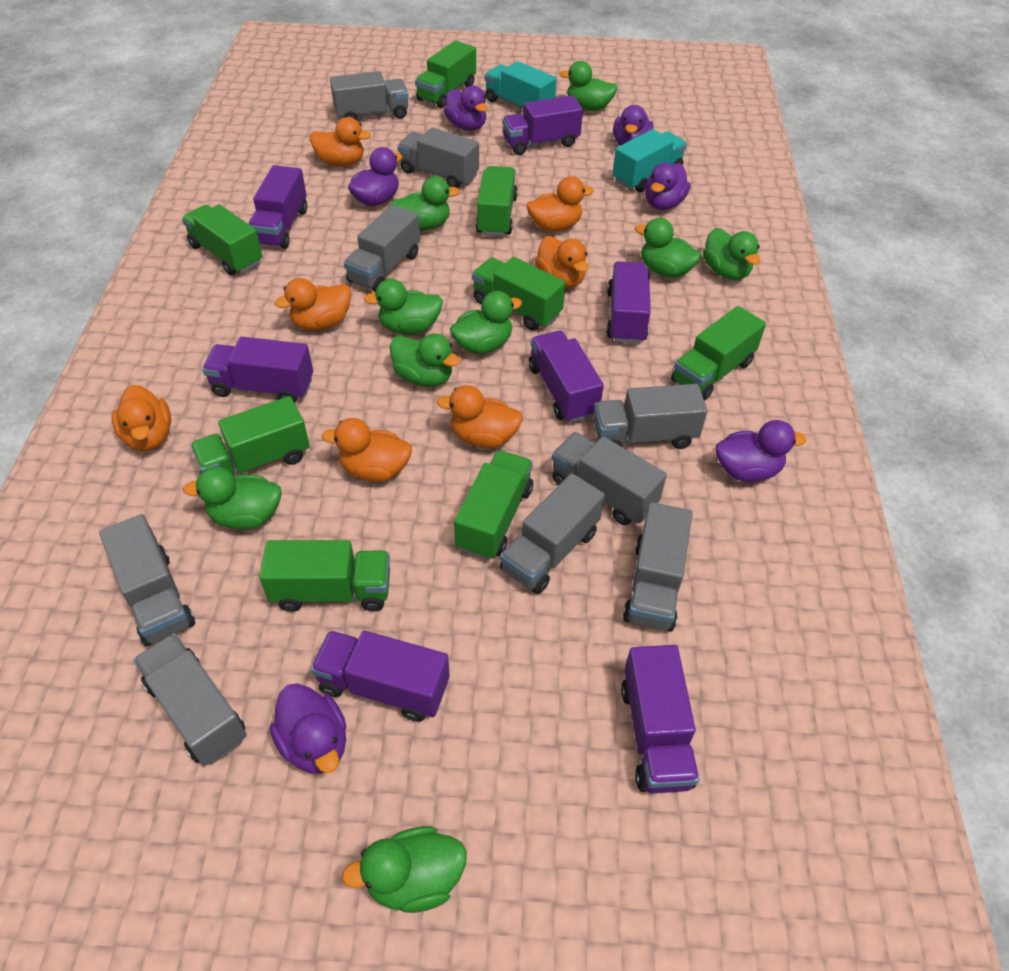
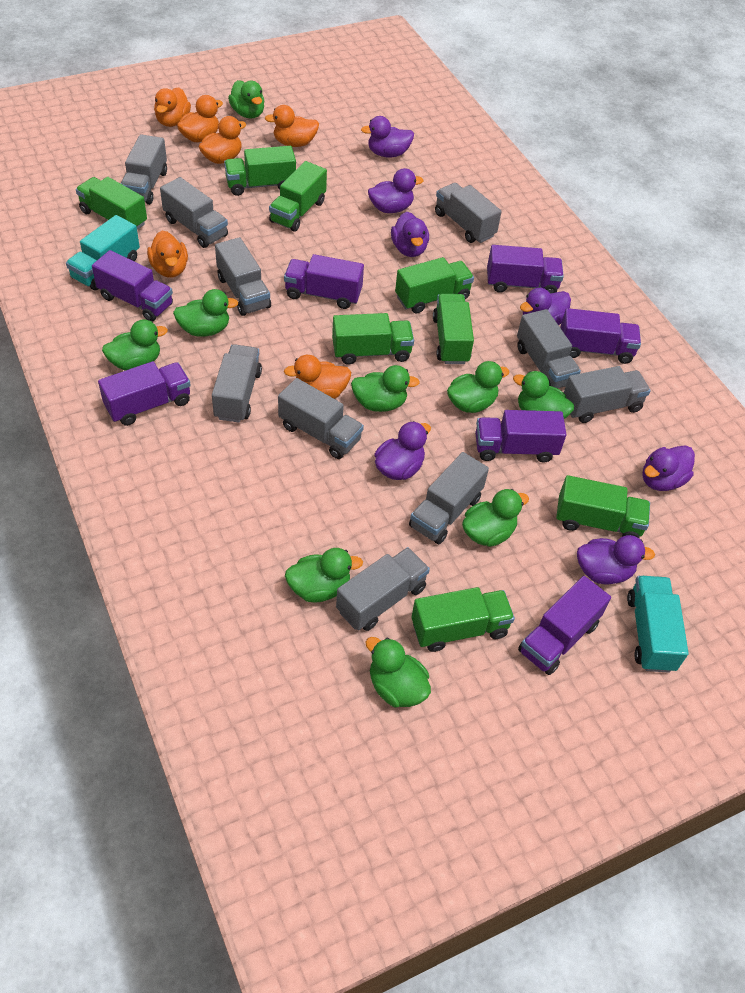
grey truck: [99,514,195,646] [133,633,247,766] [330,71,409,120] [344,205,420,292] [398,127,479,188] [500,473,605,594] [552,432,667,525] [594,384,707,449] [623,502,692,632] = 9 -> [121,134,167,205] [160,177,228,248] [212,344,262,423] [215,237,271,316] [278,378,364,459] [336,547,430,631] [409,452,489,544] [435,183,502,243] [517,309,581,388] [564,366,651,423] = 10
orange duck: [111,385,171,451] [275,278,351,331] [310,117,371,167] [322,418,412,482] [437,385,523,448] [527,176,594,231] [535,236,589,288] = 7 -> [147,231,188,277] [154,87,191,127] [177,95,223,142] [199,116,246,164] [265,105,319,147] [284,355,351,399] = 6
purple duck: [270,683,346,774] [348,147,402,206] [444,86,488,131] [613,105,653,146] [645,163,690,210] [716,420,806,482] = 6 -> [361,116,414,158] [368,168,423,213] [375,421,431,480] [391,212,429,257] [520,288,571,325] [577,535,655,584] [642,445,695,491] = 7

